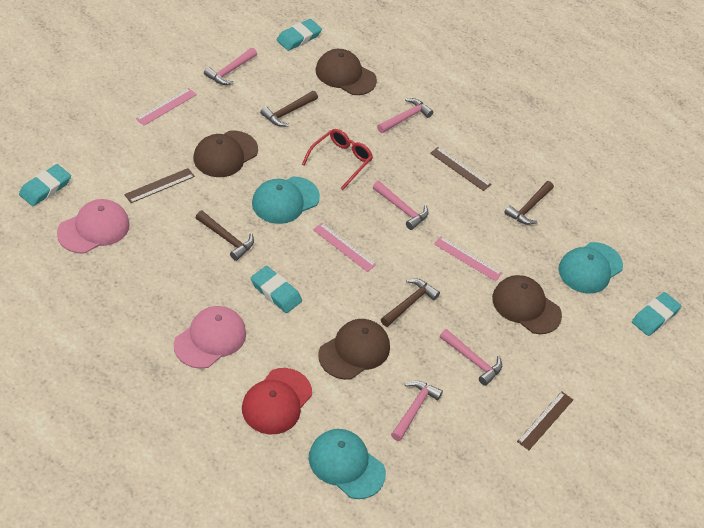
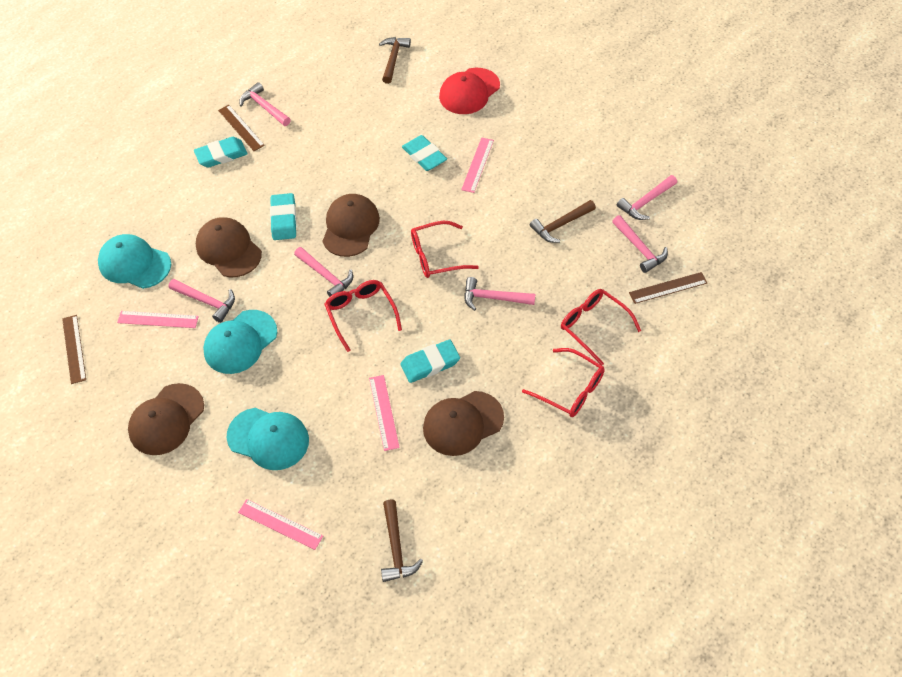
brown hammer: [195,211,254,261] [260,91,318,127] [381,278,440,327] [504,181,554,225] = 4 -> [379,37,411,84] [381,500,423,582] [530,200,596,243] = 3
pink cap: [57,199,130,254] [174,306,246,369] = 2 -> none = 0
pink hammer: [204,48,257,85] [373,181,428,230] [377,98,433,133] [391,380,443,441] [440,329,502,386] = 5 -> [169,279,235,323] [239,82,291,126] [294,247,353,297] [464,277,536,311] [612,215,668,273] [617,175,677,220] = 6
pink ruler: [136,88,197,126] [313,223,376,272] [434,236,502,281] = 3 -> [117,311,199,328] [238,499,323,550] [369,375,400,451] [461,137,494,193] = 4
red glasses: [302,129,373,190] = 1 -> [324,280,402,352] [411,221,479,278] [522,348,605,417] [561,289,641,365] = 4

